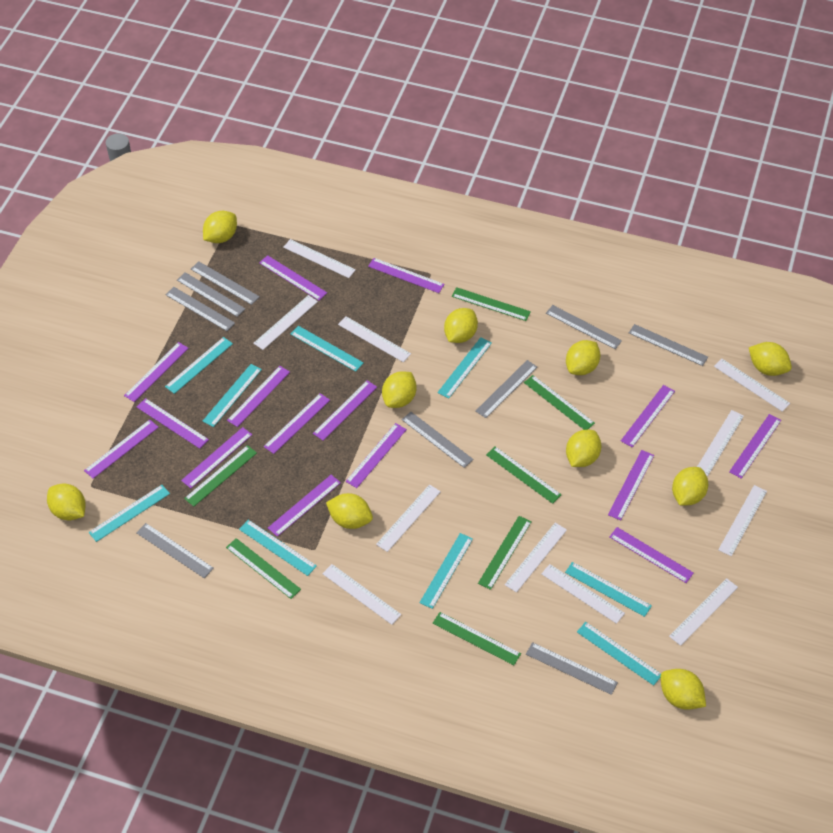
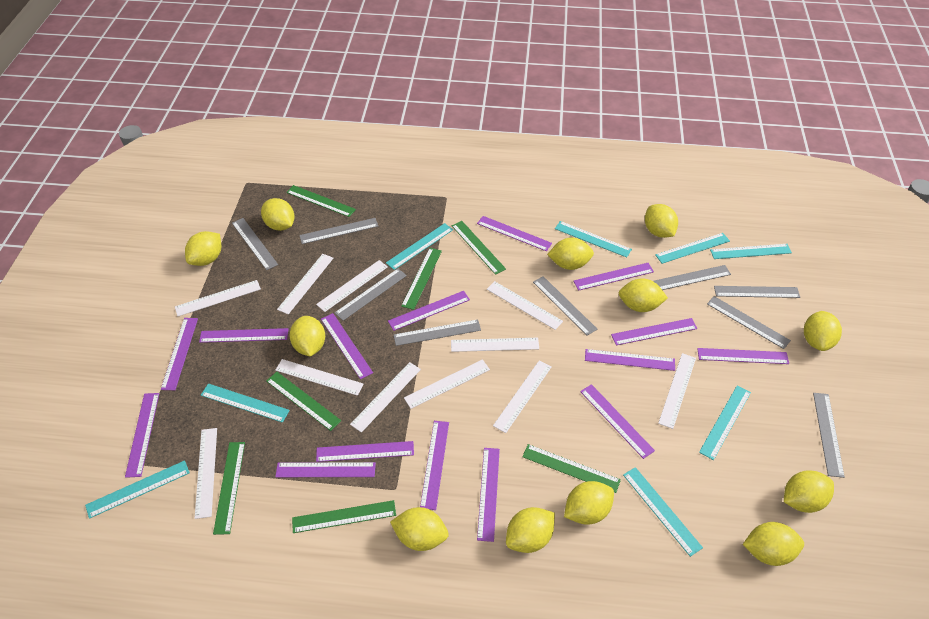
turquoise ruler: [88,485,170,542] [165,337,233,394] [203,364,262,427] [239,520,317,576] [291,326,364,372] [419,533,473,609] [437,337,492,399] [565,562,652,617] [577,622,661,686] = 9 -> [85,460,190,519] [201,384,290,423] [386,223,453,270] [555,221,632,258] [623,467,703,557] [655,233,730,264] [699,385,751,460] [710,244,792,259] = 8
yellow lemon: [47,483,86,521] [203,211,237,243] [326,493,373,529] [382,371,417,408] [444,308,478,343] [566,340,601,375] [566,430,601,467] [660,669,706,710] [672,467,708,505] [749,342,792,376] = 10 -> [185,231,221,266] [261,198,295,231] [290,316,325,357] [390,507,449,551] [506,507,555,553] [547,237,594,270] [564,481,614,525] [619,278,668,312] [645,204,678,238] [743,522,804,566] [784,470,834,513] [804,311,842,351] = 12

